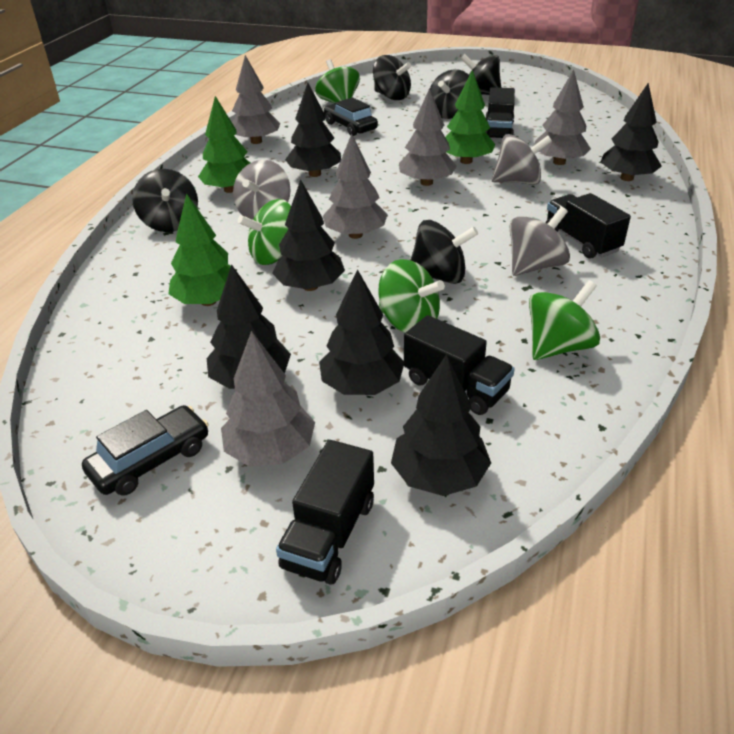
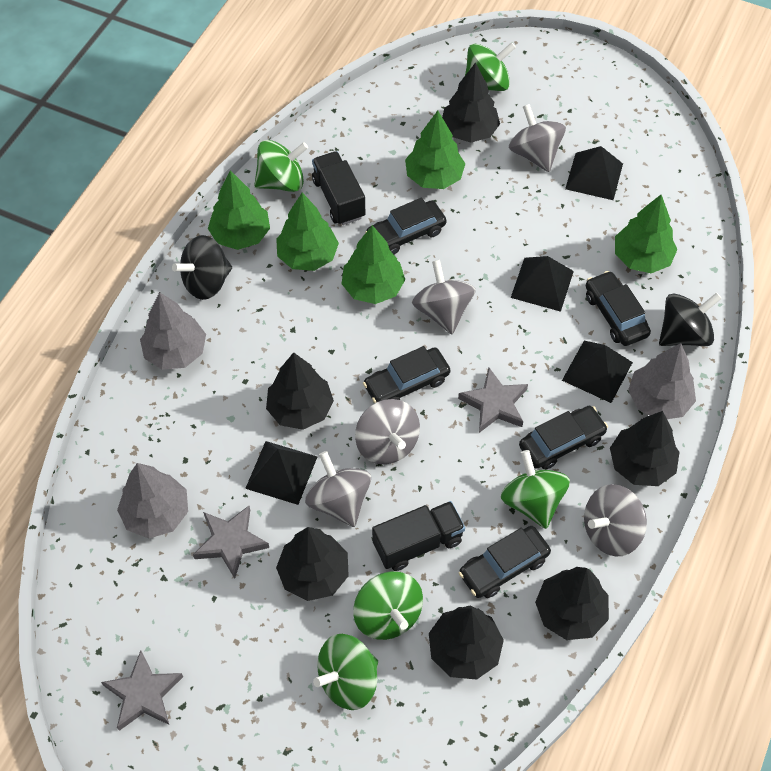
black car: [82,405,209,496] [324,97,378,136] = 2 -> [363,346,450,403] [365,198,446,254] [459,526,551,598] [519,406,608,470] [586,271,651,346] = 5
black pyramid: none = 0 -> [245,441,317,505] [511,256,574,312] [562,341,633,403] [565,146,623,200] = 4
black spinning top: [132,169,198,232] [373,55,411,100] [411,220,478,284] [430,69,469,119] [461,54,501,95] = 5 -> [172,235,232,300] [659,292,722,346] = 2
black truck: [276,440,374,584] [404,315,515,415] [485,87,515,140] [546,193,631,259] = 4 -> [312,151,365,225] [372,501,465,571] = 2
green spinning top: [238,199,291,265] [315,59,360,103] [378,259,445,333] [529,280,600,360] = 4 -> [254,140,308,192] [313,634,378,710] [354,571,423,640] [465,42,516,91] [501,450,570,529] = 5
green tree: [168,193,231,306] [198,96,250,193] [445,70,495,164] = 3 -> [208,170,270,250] [276,193,339,271] [341,225,405,304] [405,110,465,189] [615,195,678,273] = 5
grey spinning top: [233,160,291,220] [492,134,552,185] [509,207,570,276] = 3 -> [305,451,371,527] [355,399,420,464] [412,260,476,334] [509,104,566,172] [584,484,647,556] = 5
grey star: none = 0 -> [101,650,183,731] [193,506,269,578] [458,368,528,433] = 3
grey tree: [221,331,315,466] [232,55,281,144] [323,134,387,239] [399,88,457,186] [534,70,591,165] = 5 -> [117,463,188,538] [140,292,206,370] [628,343,696,419] = 3

